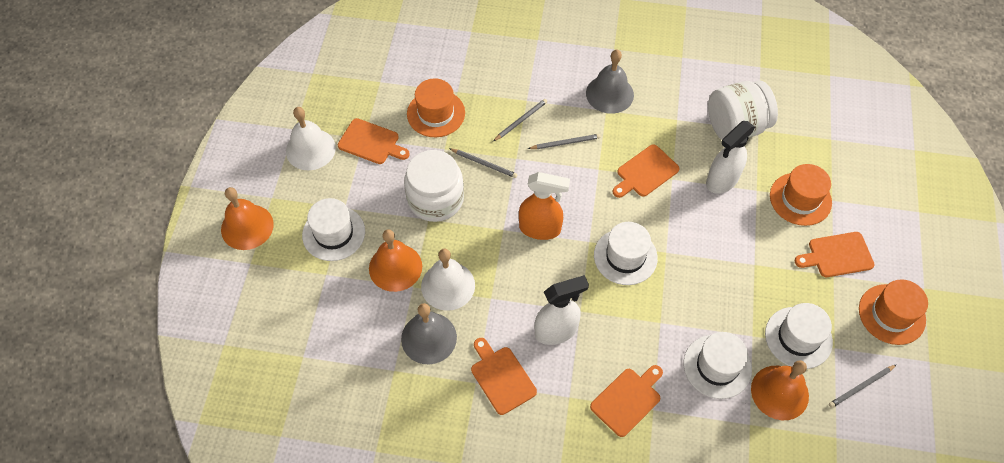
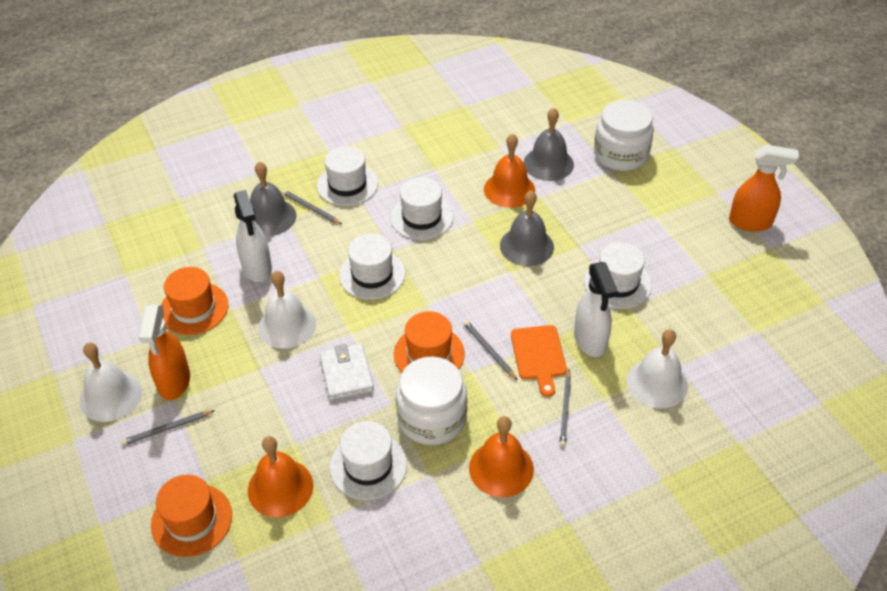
grey bell: [401,303,457,364] [586,50,634,114] = 2 -> [250,162,296,236] [500,191,554,266] [524,108,574,181] = 3
orange cutting board: [338,118,410,164] [471,338,537,415] [590,365,663,437] [612,144,680,198] [794,232,875,277] = 5 -> [511,325,567,397] = 1
orange spray bottle: [519,172,570,240] = 1 -> [138,305,190,400] [729,144,799,231] = 2
white bell: [286,107,336,170] [421,249,475,311] = 2 -> [80,343,142,422] [258,271,316,349] [627,329,688,409] = 3
white hat: [302,198,365,261] [594,222,658,285] [684,332,752,399] [765,303,833,369] = 4 -> [317,146,378,206] [330,421,407,500] [339,234,406,300] [390,178,453,240] [584,242,652,309] = 5
white wallet: none = 0 -> [319,344,374,400] = 1

